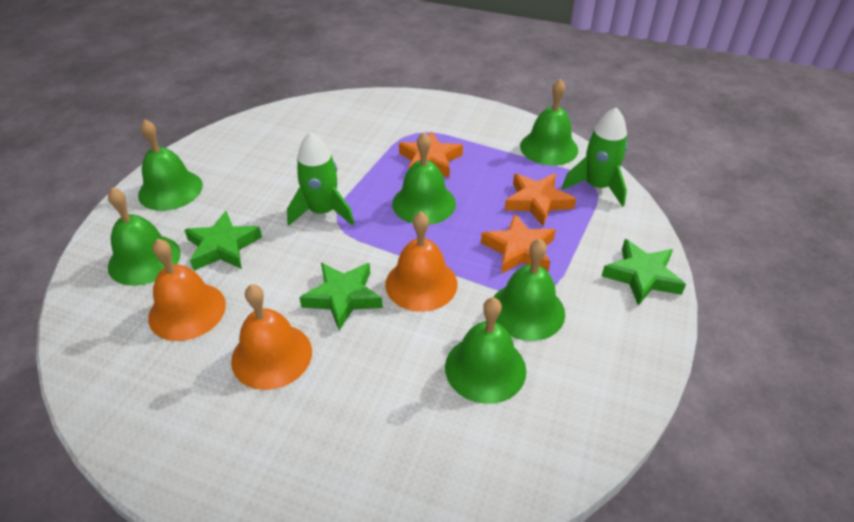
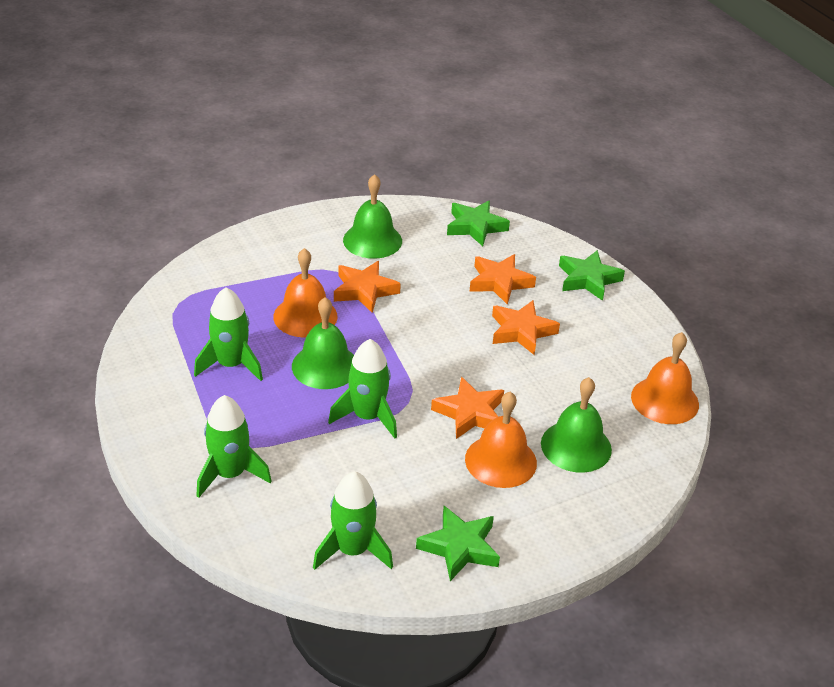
green bell: [108,187,181,286] [138,119,203,211] [392,132,456,225] [445,297,526,404] [494,238,565,341] [520,79,578,166] = 6 -> [292,297,354,389] [343,174,402,259] [541,377,612,473] = 3
green rocket: [287,132,354,226] [562,107,627,207] = 2 -> [194,287,263,381] [197,395,271,498] [313,471,393,570] [328,339,397,439] = 4
orange star: [399,131,463,178] [481,213,556,274] [505,173,576,226] = 3 -> [334,261,401,313] [431,377,504,439] [469,254,536,305] [492,300,560,355] = 4

